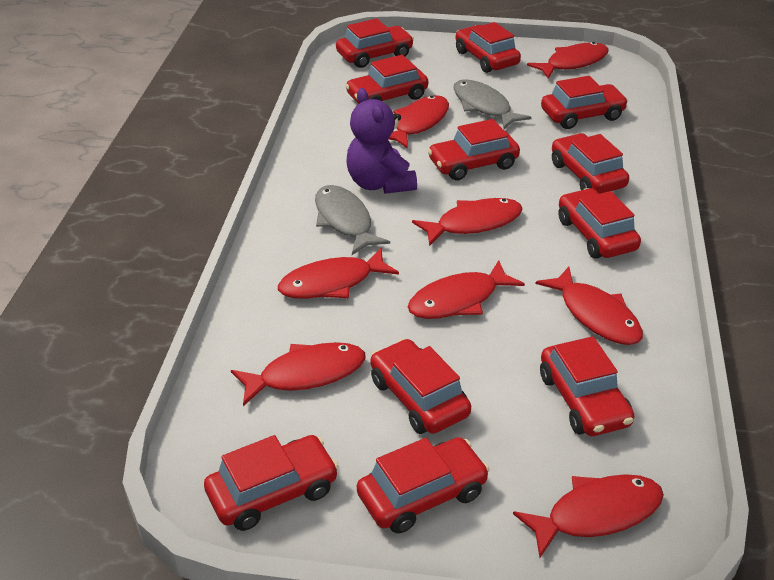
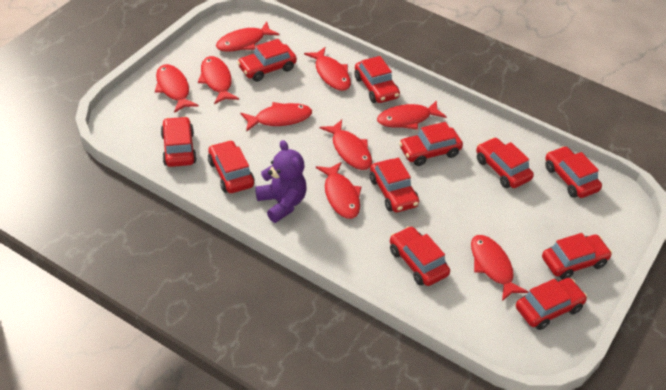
grey fish: [315,185,390,255] [453,79,532,129] = 2 -> none = 0
red fish: [231,342,366,406] [278,247,399,299] [388,95,449,149] [408,260,525,319] [412,198,523,246] [513,474,664,558] [527,42,609,79] [535,267,643,345] = 8 -> [155,64,199,113] [198,56,239,104] [216,22,279,52] [240,102,312,132] [304,47,351,91] [316,162,361,219] [320,120,372,170] [377,100,447,130] [471,235,528,301] = 9

